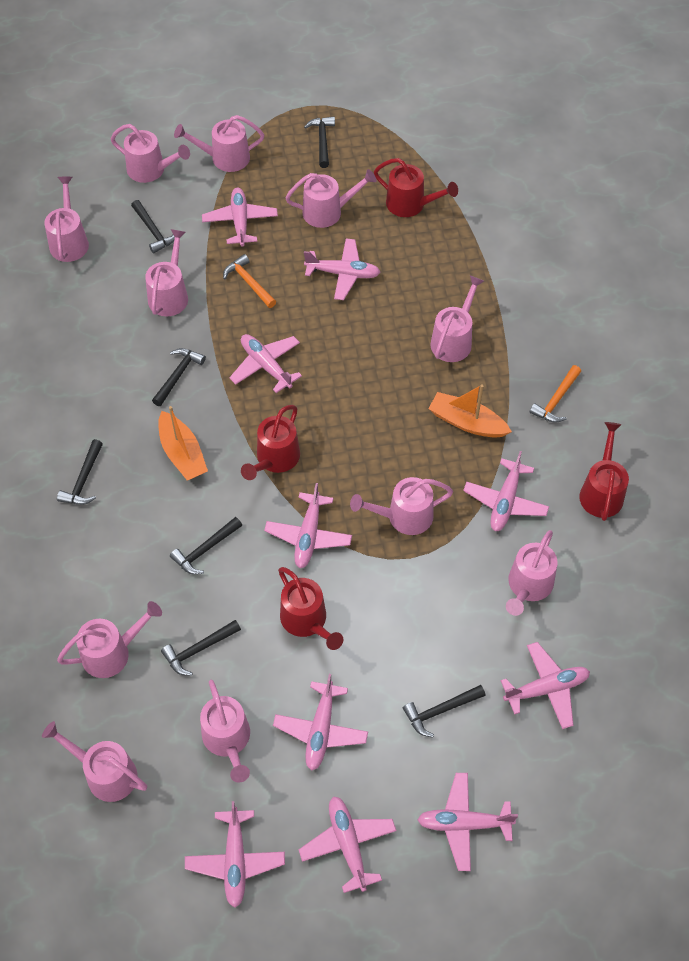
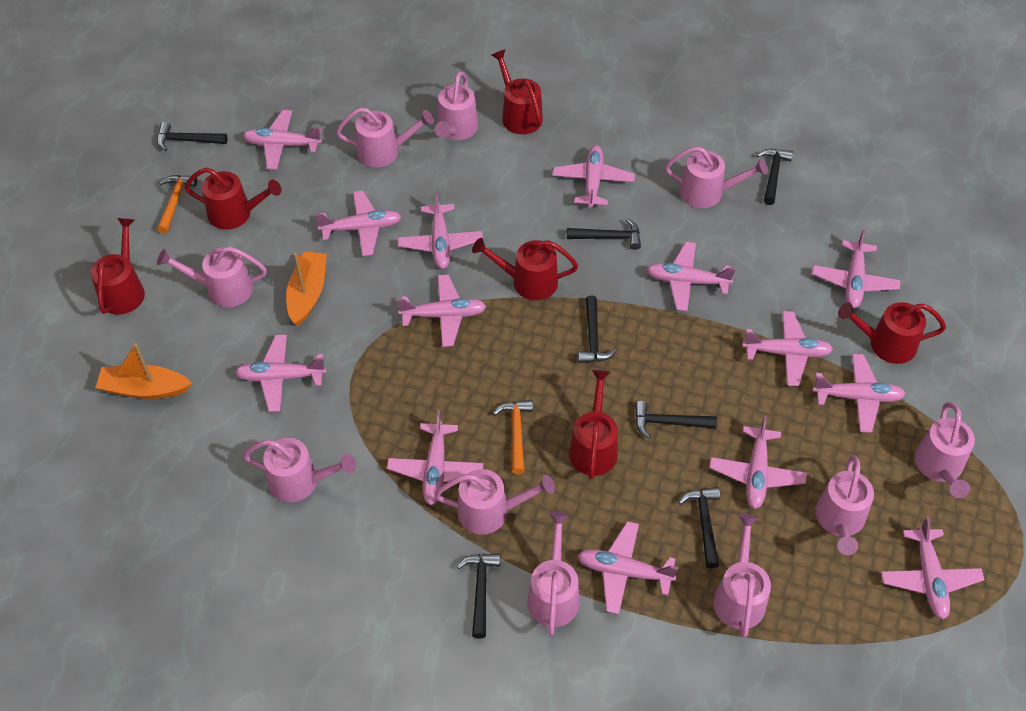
pink plane: [185,801,285,908] [202,188,278,247] [229,334,302,393] [264,483,352,568] [273,674,368,771] [298,796,397,893] [304,238,381,300] [417,773,518,871] [463,451,549,531] [501,642,590,729] = 10 -> [235,335,326,412] [243,110,322,170] [316,191,402,256] [387,411,483,505] [397,274,486,347] [398,191,483,269] [552,145,635,208] [577,521,679,614] [646,242,735,311] [709,415,807,509] [742,311,833,386] [812,229,900,308] [812,354,906,433] [881,517,985,620] = 14
pink watering can: [42,721,147,802] [44,177,89,262] [57,601,162,678] [111,124,190,183] [145,229,188,317] [174,115,264,172] [200,680,250,783] [285,169,377,228] [350,477,453,535] [430,275,484,362] [506,530,558,616] = 11 -> [157,246,267,307] [243,438,356,502] [336,107,434,167] [434,469,555,535] [435,71,478,140] [527,512,580,635] [665,146,768,208] [713,514,771,638] [815,455,874,555] [914,402,975,498] = 10
red watering can: [241,405,300,480] [278,567,343,650] [374,158,458,217] [579,422,629,521] = 4 -> [90,218,145,315] [184,167,281,230] [472,238,578,300] [492,49,543,134] [569,370,618,479] [838,302,946,364] = 6

